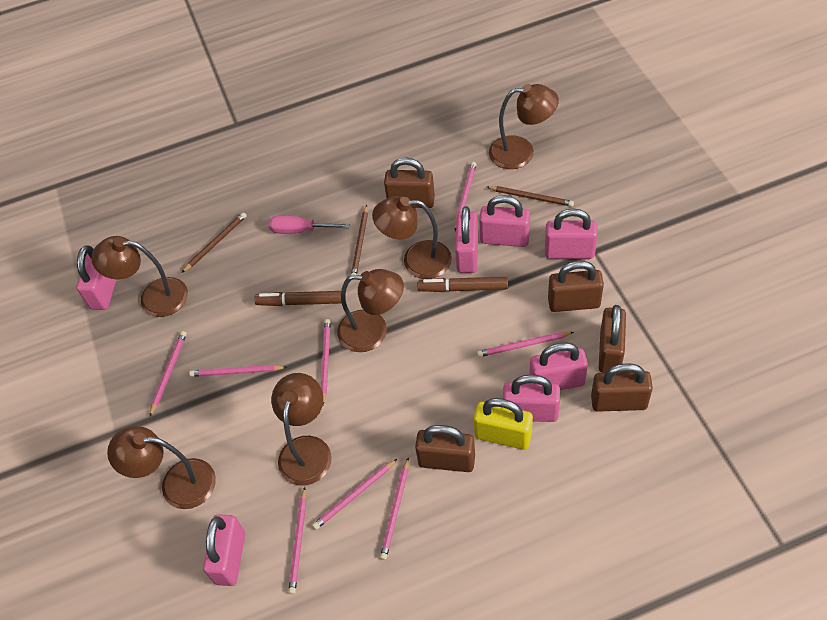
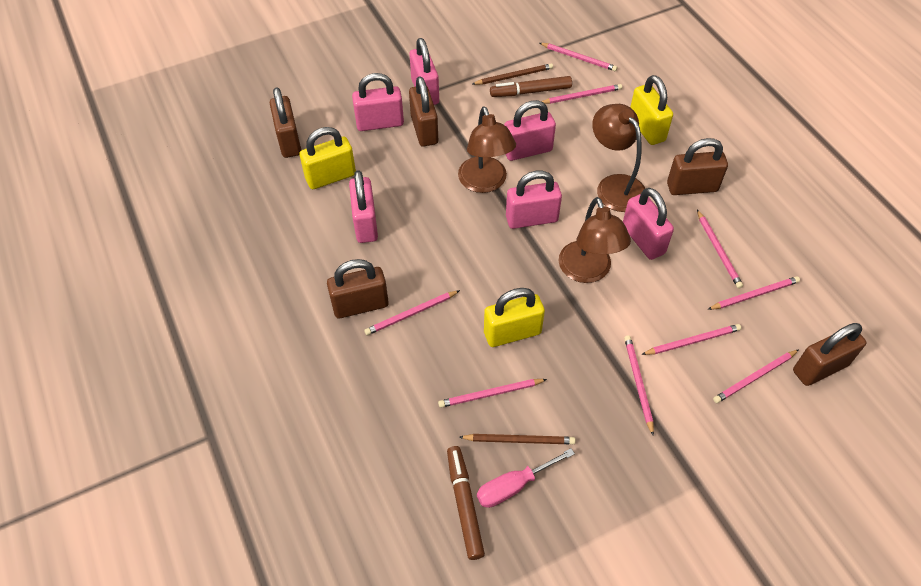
brown lamp: [91,236,188,317] [107,426,216,509] [271,373,332,486] [337,269,404,352] [372,196,452,279] [489,84,559,169] = 6 -> [458,106,516,193] [559,197,631,283] [592,104,645,212] = 3
brown pencil: [182,212,247,273] [351,205,368,275] [487,186,574,207] = 3 -> [459,434,576,444] [472,63,553,85] = 2
pink padlock: [77,245,117,310] [203,514,245,586] [455,206,478,273] [479,195,530,247] [503,375,560,422] [530,342,588,390] [545,208,598,259] = 7 -> [349,170,378,243] [352,73,404,131] [409,38,439,105] [504,100,556,161] [506,171,562,229] [623,188,674,260] = 6
pink pencil: [150,331,187,416] [189,365,287,377] [289,487,307,594] [312,459,397,530] [321,319,331,405] [380,458,409,560] [455,162,476,231] [477,332,574,357] = 8 -> [364,290,460,335] [438,379,547,408] [540,43,617,71] [541,84,622,104] [624,335,654,436] [641,324,741,355] [697,210,743,289] [707,276,800,310] [713,349,799,403] = 9
yellow padlock: [474,398,533,450] = 1 -> [300,127,356,189] [484,288,545,347] [630,75,673,145] = 3

